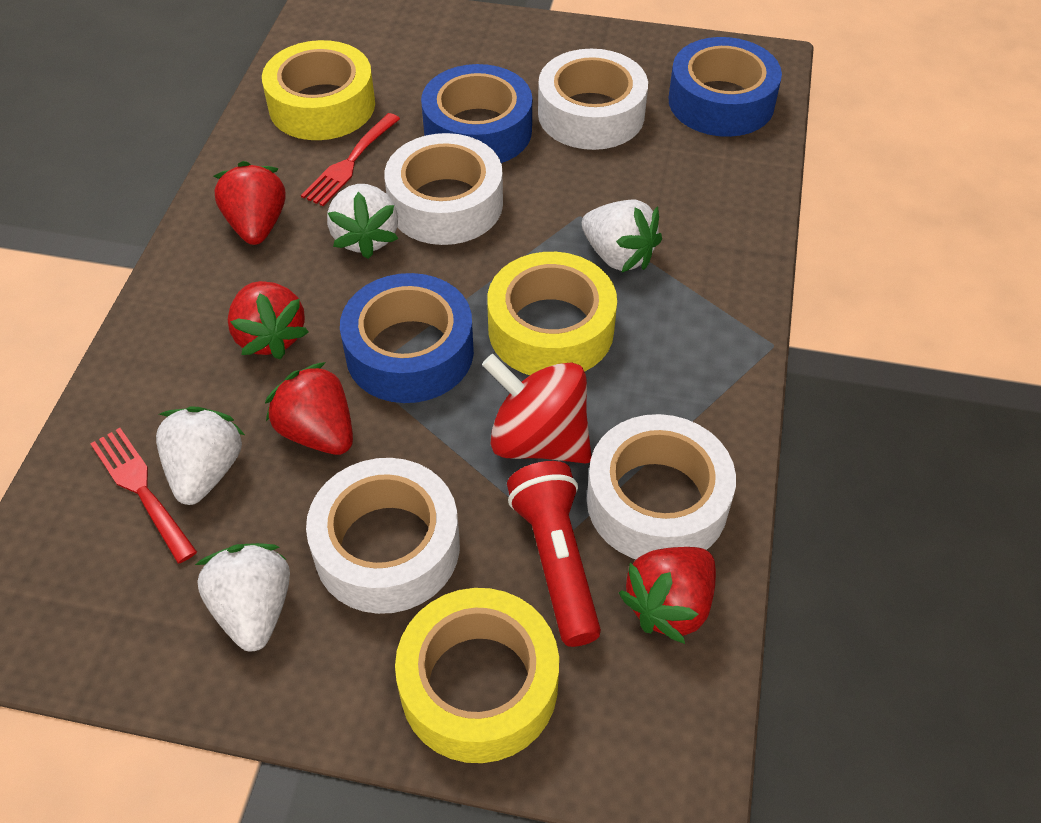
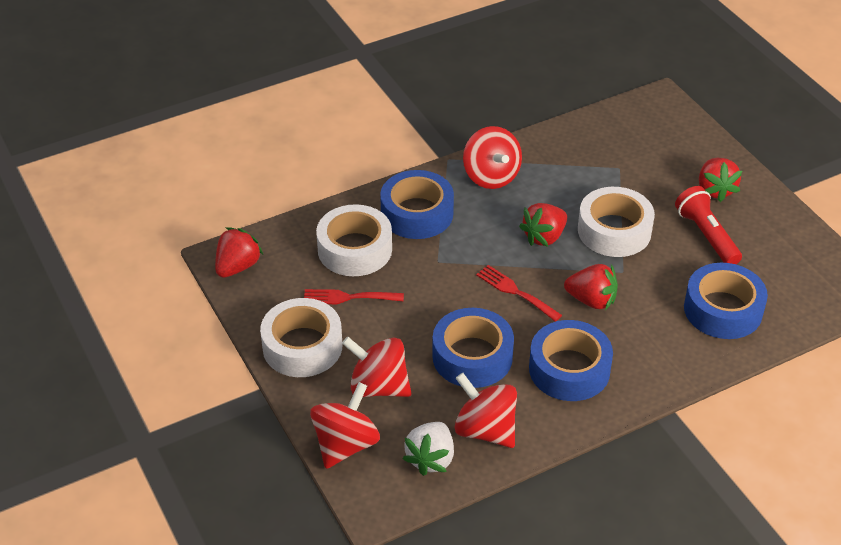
blue tape: [340,273,474,403] [421,64,532,163] [669,37,782,137] = 3 -> [380,170,454,239] [432,308,514,388] [529,320,613,401] [684,263,768,339] = 4
red spinning top: [482,354,591,464] = 1 -> [310,382,380,469] [342,337,412,397] [455,373,517,448] [463,126,522,189] = 4
white strawberry: [156,407,245,505] [195,543,290,652] [327,184,398,259] [582,200,662,273] = 4 -> [403,422,454,476] = 1
white tape: [306,458,460,614] [384,133,503,245] [538,49,648,150] [587,414,736,559] = 4 -> [260,298,342,377] [316,204,392,276] [578,187,655,257] = 3
yellow tape: [262,40,375,140] [395,588,559,763] [487,252,617,375] = 3 -> none = 0

